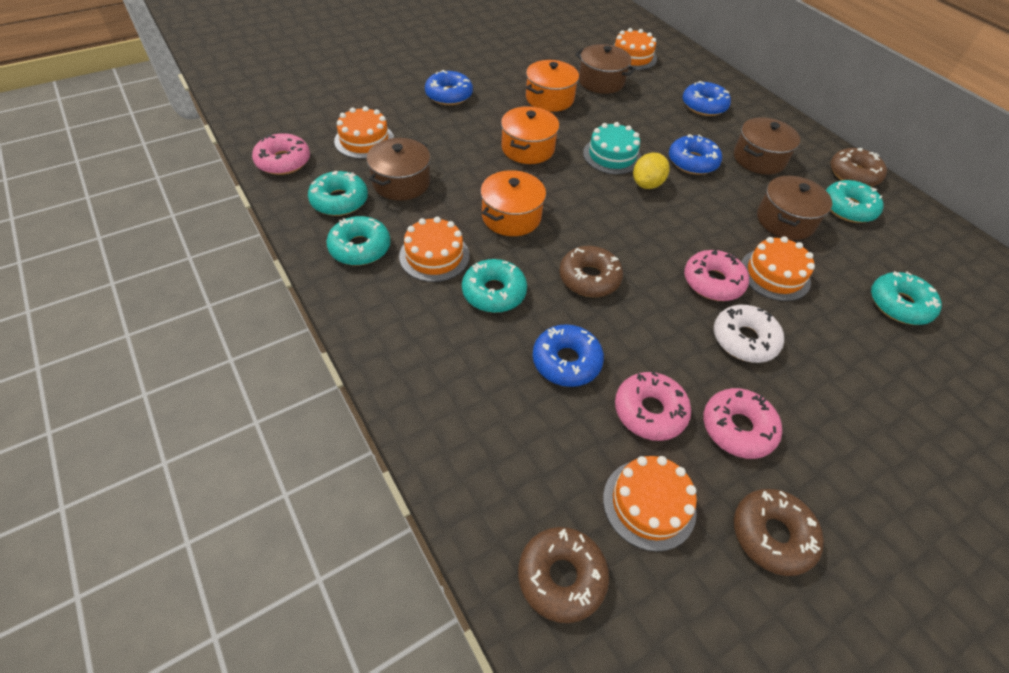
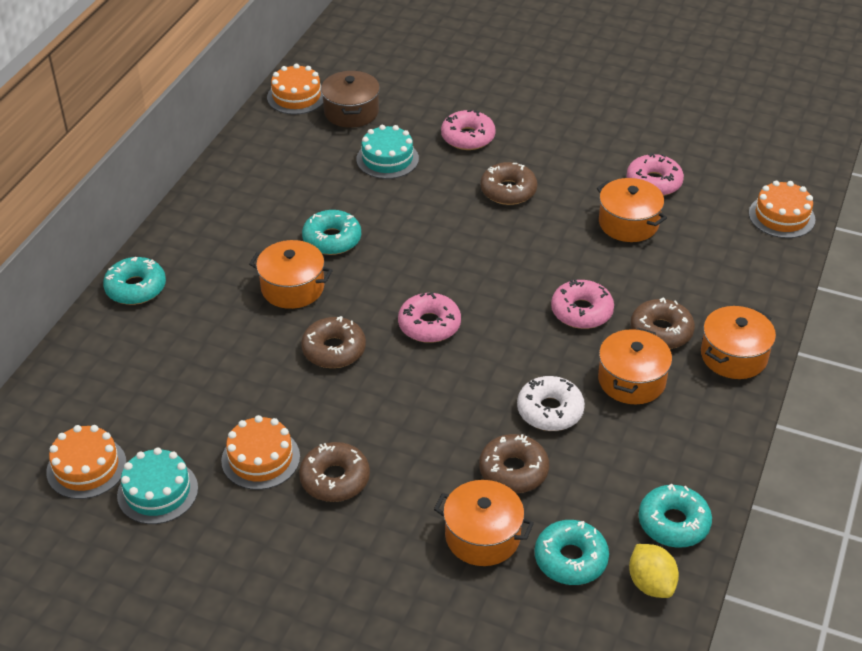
blue donut: [425,70,473,105] [533,324,604,387] [669,134,722,175] [683,81,731,116] = 4 -> none = 0
brown donut: [518,527,609,623] [559,246,623,297] [734,489,824,576] [830,148,887,187] = 4 -> [299,442,370,502] [301,316,366,368] [479,434,549,493] [480,162,537,205] [630,297,695,349] = 5
brown pot: [367,138,430,201] [575,44,636,94] [734,117,800,175] [757,176,833,240] = 4 -> [321,71,380,128] = 1
orange cake: [334,106,394,159] [399,217,470,282] [603,456,697,552] [614,28,657,70] [741,236,815,301] = 5 -> [46,425,127,499] [221,415,300,490] [267,64,323,115] [749,181,816,238] = 4
orange pot: [481,170,546,236] [501,106,559,164] [526,60,579,112] = 3 -> [249,240,333,309] [434,480,534,566] [597,178,667,242] [598,328,672,404] [701,306,776,379] = 5
turquoise cake: [583,122,641,174] = 1 -> [117,447,198,524] [356,125,419,179] = 2
turquoise donut: [308,171,368,216] [326,216,391,266] [462,259,527,313] [826,180,884,223] [871,271,942,325] = 5 -> [103,257,166,305] [302,210,361,255] [535,520,609,585] [639,483,712,548] = 4

